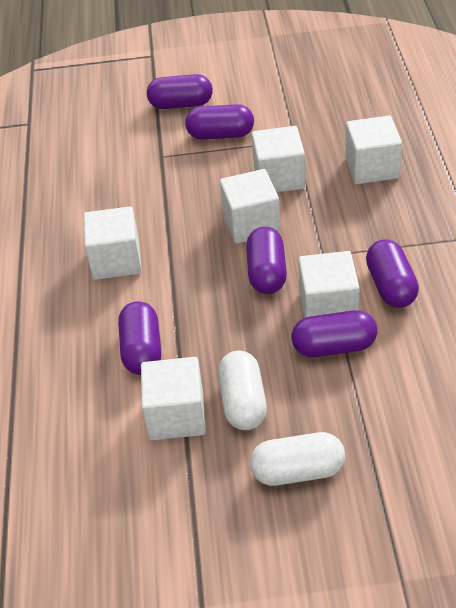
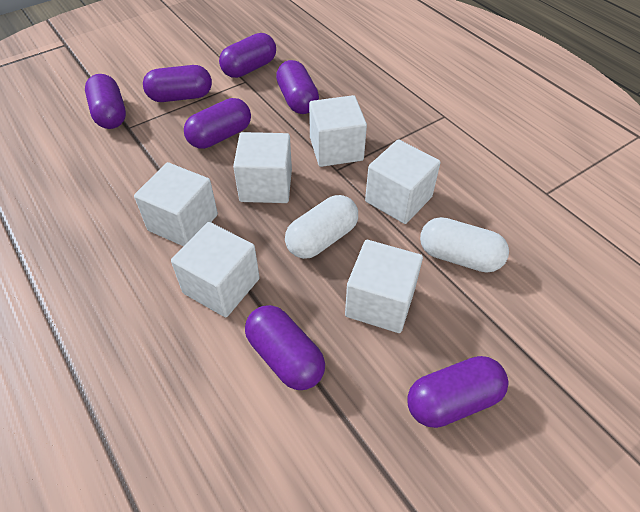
purple capsule: [118,301,161,375] [147,74,213,109] [185,104,254,140] [246,227,287,294] [292,310,377,357] [366,239,419,308] = 6 -> [85,74,126,129] [143,65,212,102] [184,98,251,149] [219,33,276,78] [245,305,325,390] [276,60,319,114] [407,356,508,428] = 7

